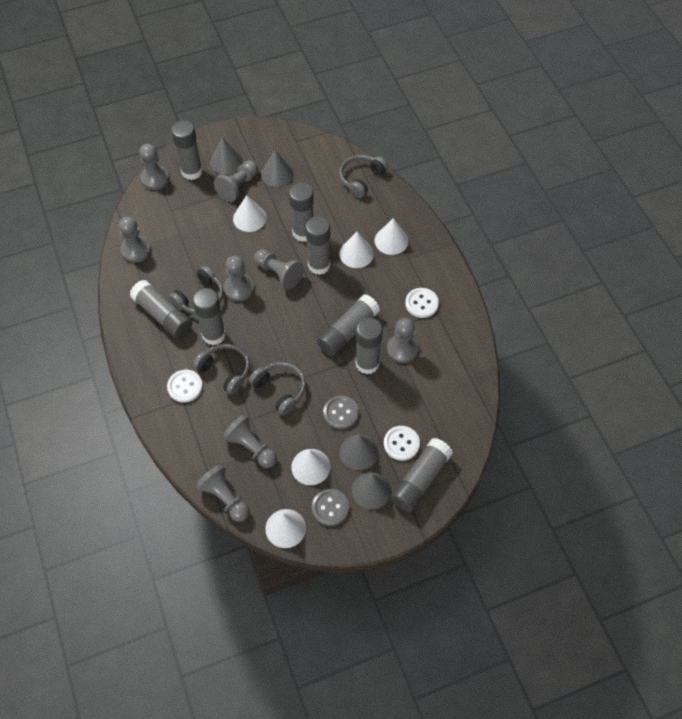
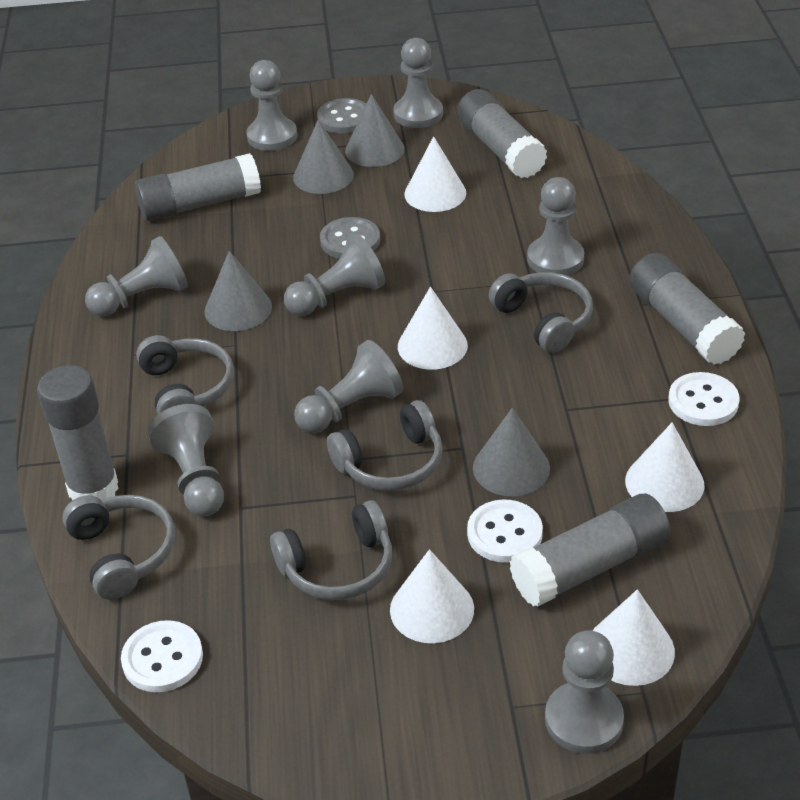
grey glue stick: [130,280,192,339] [171,120,203,180] [192,288,226,345] [289,183,314,242] [305,216,331,275] [317,294,380,357] [356,318,383,374] [390,438,453,512] = 8 -> [37,365,119,501] [135,153,261,221] [457,89,547,178] [509,494,671,607] [629,253,745,365] = 5
grey headphones: [169,266,223,314] [193,343,250,395] [249,362,306,415] [339,155,388,198] = 4 -> [62,495,175,600] [136,335,234,414] [270,500,392,600] [327,400,443,491] [489,272,593,353] = 5

